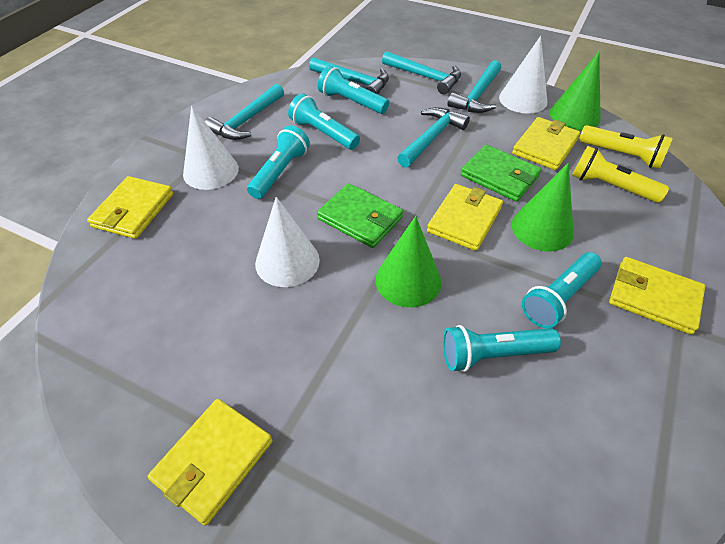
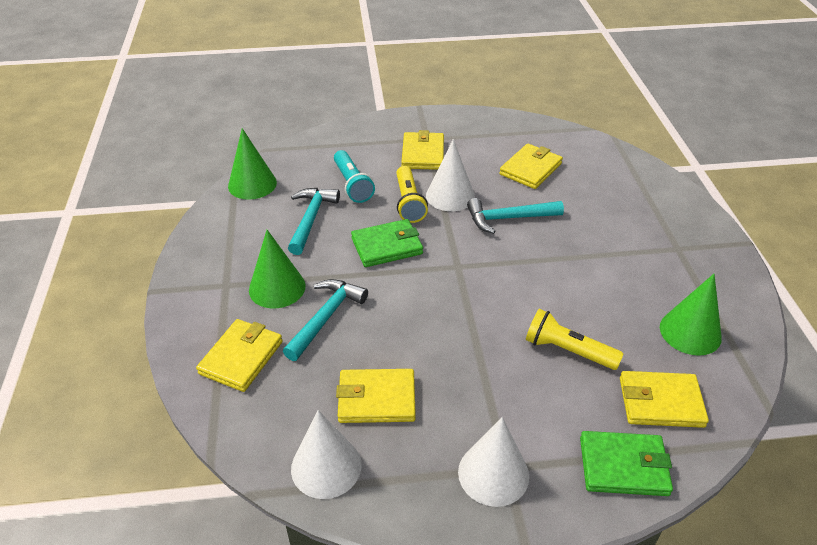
turquoise flashlight: [247,125,310,199] [288,93,360,150] [318,66,389,114] [443,325,561,372] [522,252,602,328] = 5 -> [334,150,375,203] = 1
turquoise hammer: [205,84,284,140] [309,57,389,94] [382,51,461,94] [397,107,470,168] [448,60,501,113] = 5 -> [283,279,368,361] [288,188,340,255] [467,198,564,234] = 3

